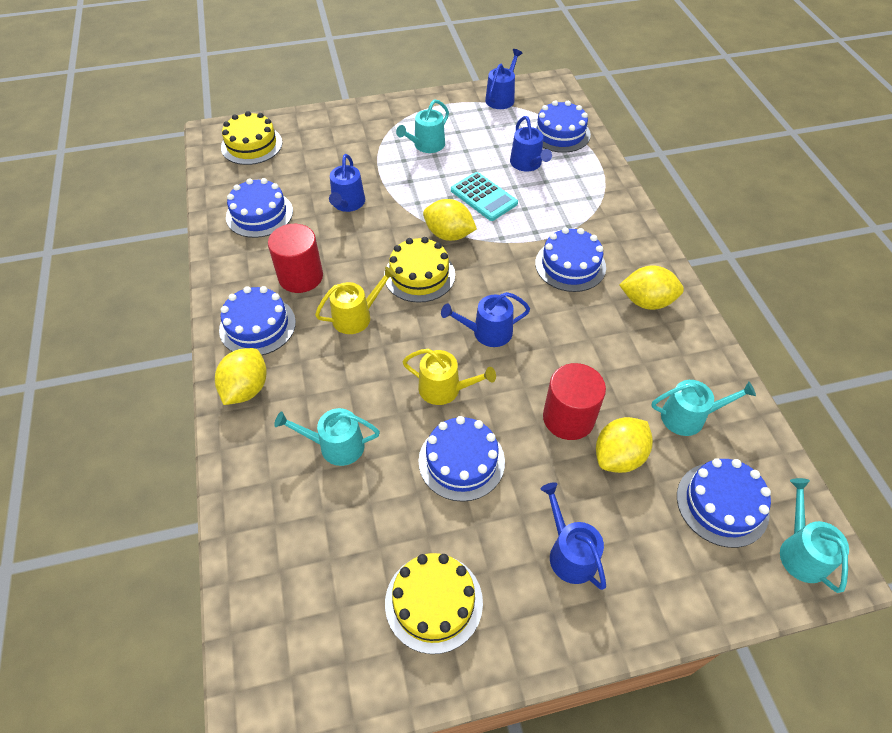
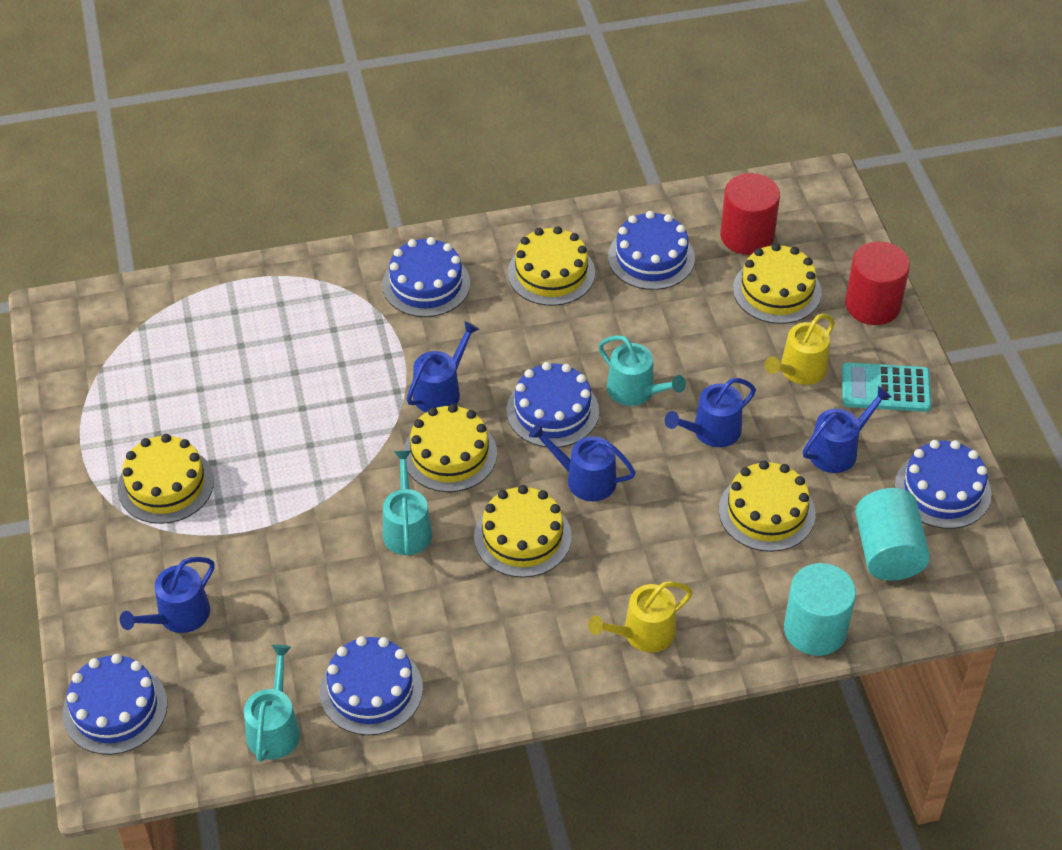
turquoise cylinder: none = 0 -> [784,563,856,656] [855,488,930,581] = 2
turquoise watering can: [274,408,380,466] [396,99,449,153] [652,380,756,436] [780,478,849,593] = 4 -> [244,645,300,762] [383,450,432,555] [598,335,686,406] = 3
yellow cake: [221,111,282,165] [384,237,455,303] [385,553,483,654] = 3 -> [118,434,214,524] [403,404,497,492] [474,485,572,578] [508,226,595,306] [719,460,816,552] [733,243,822,324] = 6
yellow lemon: [215,348,267,405] [423,199,477,241] [596,417,653,473] [619,265,684,310] = 4 -> none = 0

